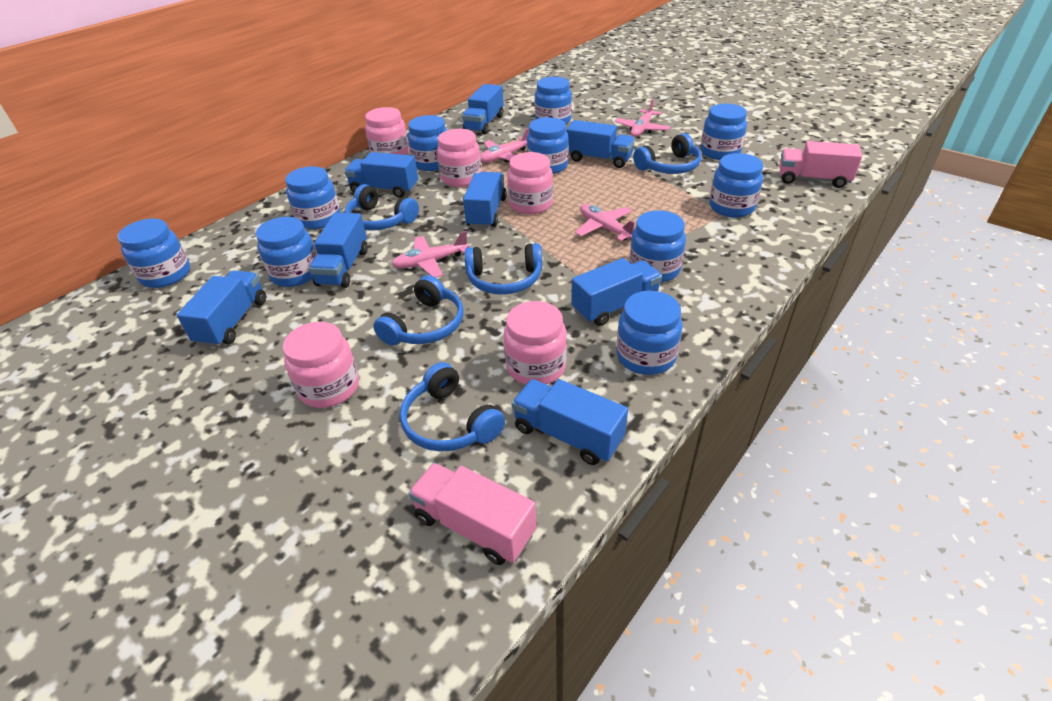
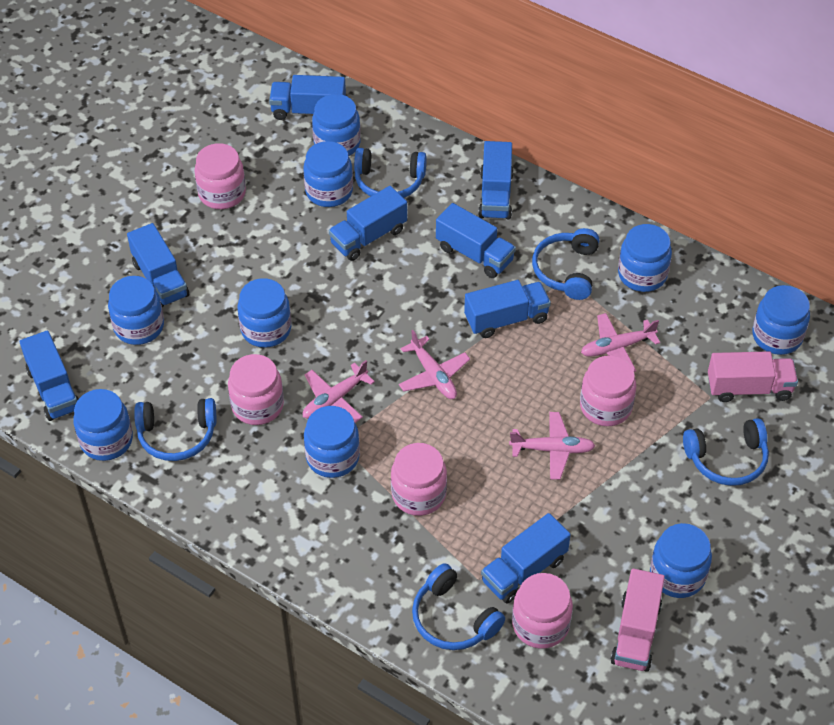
blue jar: [118,218,190,288] [256,217,317,287] [285,166,341,229] [408,115,447,171] [527,117,569,174] [535,77,572,124] [616,291,683,375] [629,210,686,283] [700,104,747,160] [709,153,763,218] = 10 -> [73,389,133,461] [108,276,164,345] [237,278,291,348] [303,141,353,207] [304,406,360,478] [312,94,361,156] [618,224,672,292] [650,523,712,598] [752,285,810,355] = 9

